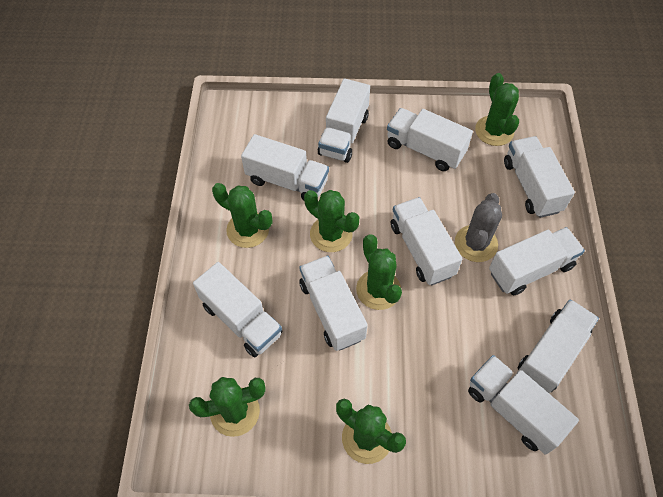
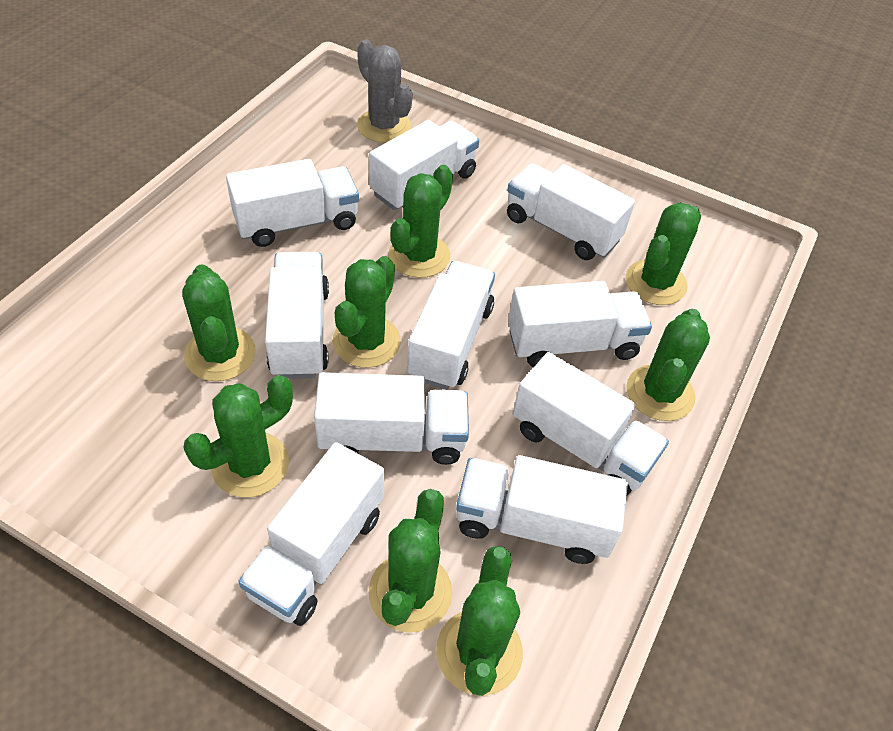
green cactus: [189,377,266,437] [212,183,272,248] [304,190,359,252] [336,399,406,464] [356,234,402,310] [475,73,519,146] = 6 -> [182,264,256,381] [183,375,293,497] [333,256,401,368] [369,489,452,633] [388,165,453,278] [436,546,523,696] [626,202,701,305] [626,309,710,421] = 8

